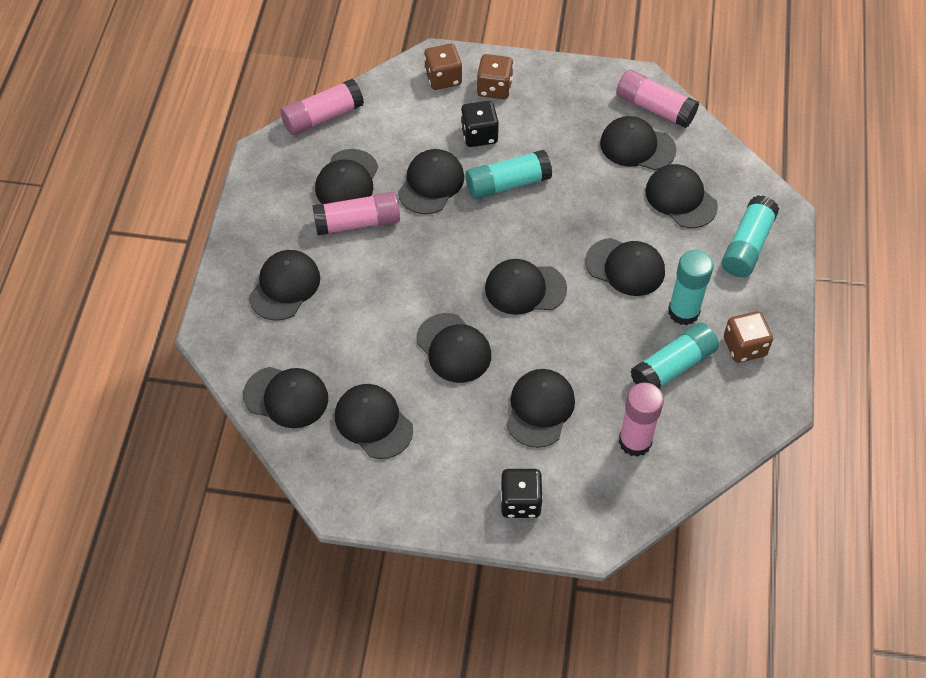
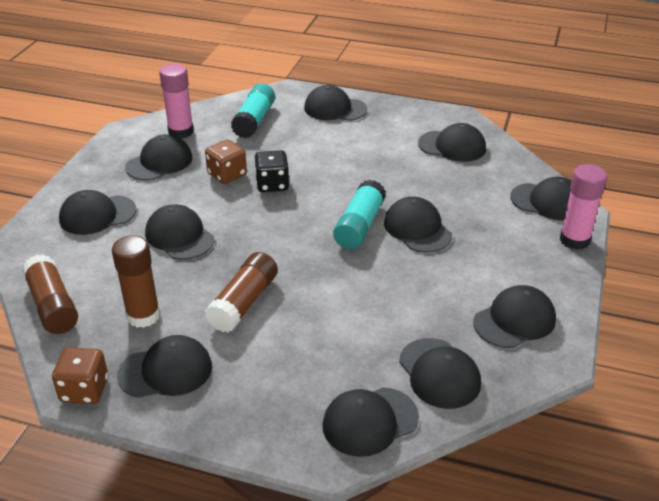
black dice: [461,101,499,147] [500,469,543,518] = 2 -> [254,150,289,192] = 1
brown dice: [424,44,462,90] [477,54,513,99] [724,311,773,363] = 3 -> [52,347,108,404] [205,139,247,184] = 2
brown glue stick: none = 0 -> [22,254,78,334] [112,235,160,328] [205,252,278,332] = 3
pink glue stick: [281,79,364,135] [312,192,400,236] [616,70,699,128] [619,383,664,457] = 4 -> [160,64,194,139] [560,164,607,250] = 2
turquoise glue stick: [466,150,552,199] [630,323,719,389] [668,250,714,325] [722,195,779,277] = 4 -> [231,83,275,138] [333,180,386,249] = 2

